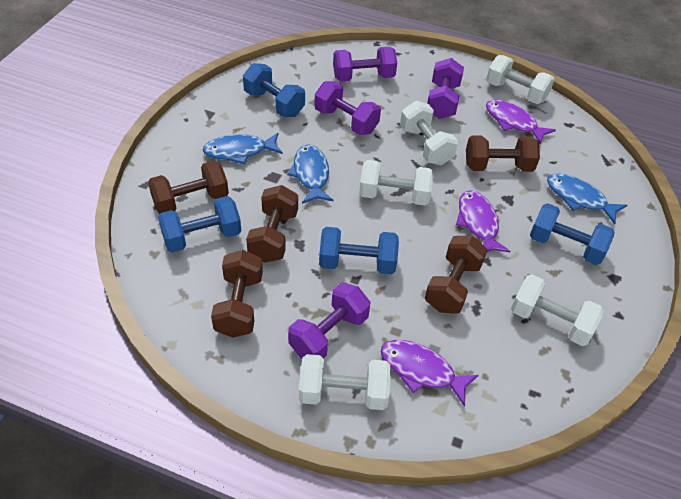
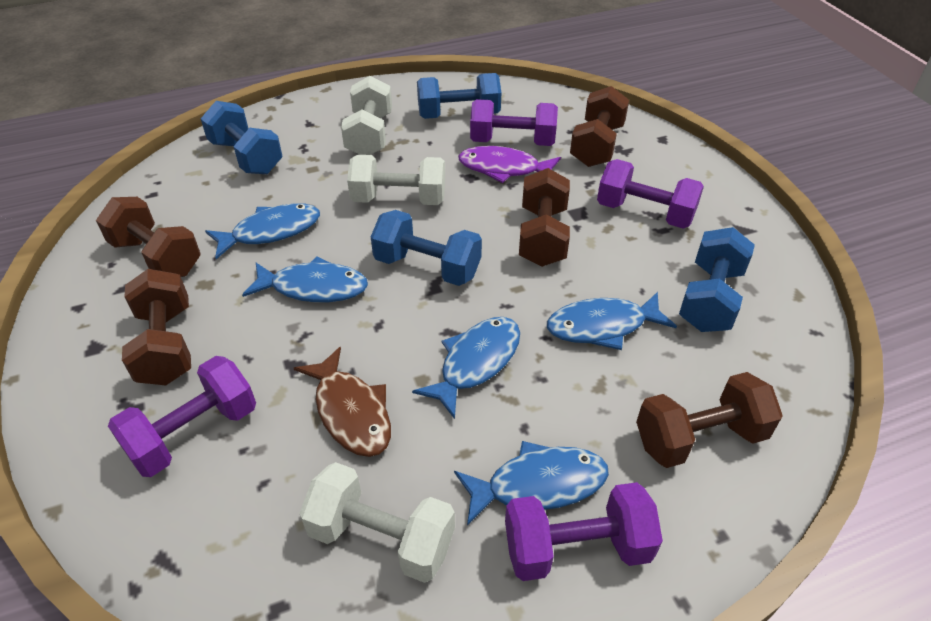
blue fish: [203,133,283,164] [287,144,333,204] [547,174,627,224] = 3 -> [205,203,320,259] [242,256,368,302] [412,317,520,419] [454,441,609,526] [547,292,677,350] = 5
brown fish: none = 0 -> [294,347,391,457] = 1
purple fish: [381,340,479,406] [456,190,510,252] [486,100,556,144] = 3 -> [458,146,561,183] = 1
white dumbbell: [299,354,391,410] [359,160,434,206] [400,101,458,165] [486,55,555,104] [511,274,604,346] = 5 -> [299,462,455,583] [341,76,392,155] [347,155,445,205] = 3

